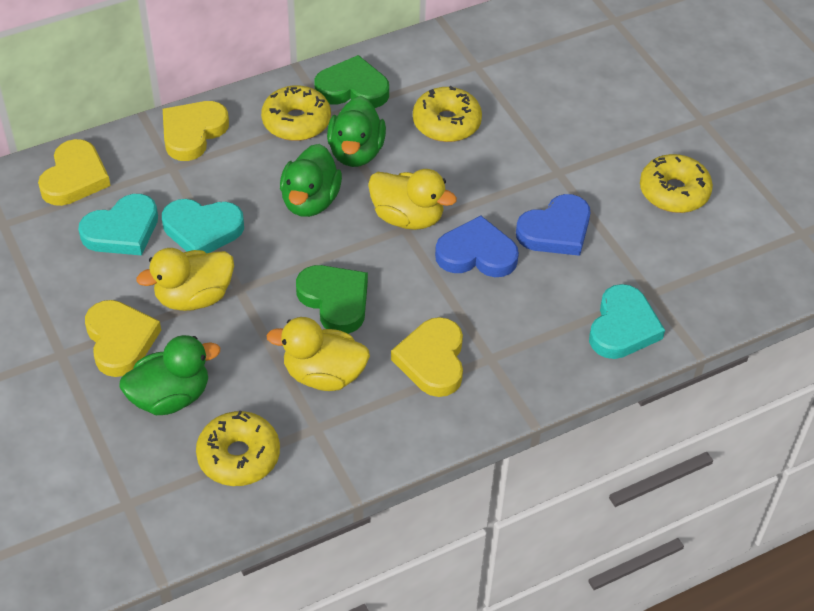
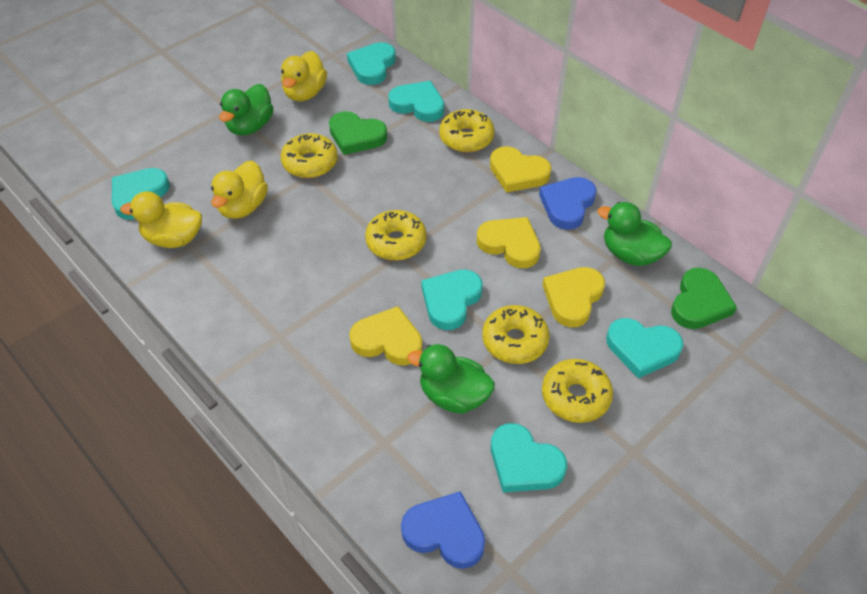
turquoise heart: [78,194,158,256] [162,199,244,253] [589,284,665,359] = 3 -> [112,168,170,220] [347,42,396,85] [388,81,444,122] [421,270,483,330] [491,423,567,492] [606,318,683,378] = 6
yellow donut: [196,411,280,486] [261,85,331,141] [413,86,482,142] [640,154,713,213] = 4 -> [281,133,338,178] [365,210,427,261] [439,109,495,153] [482,305,550,364] [542,359,613,423] = 5

